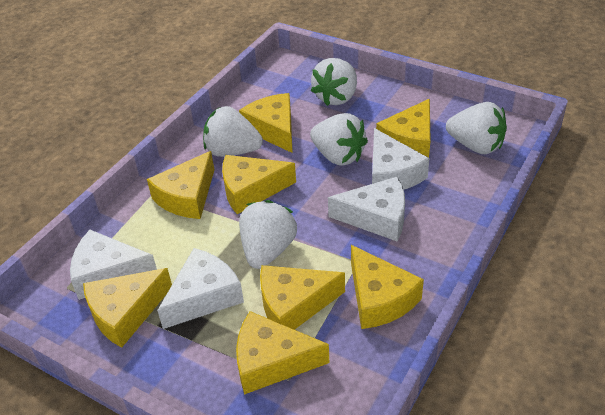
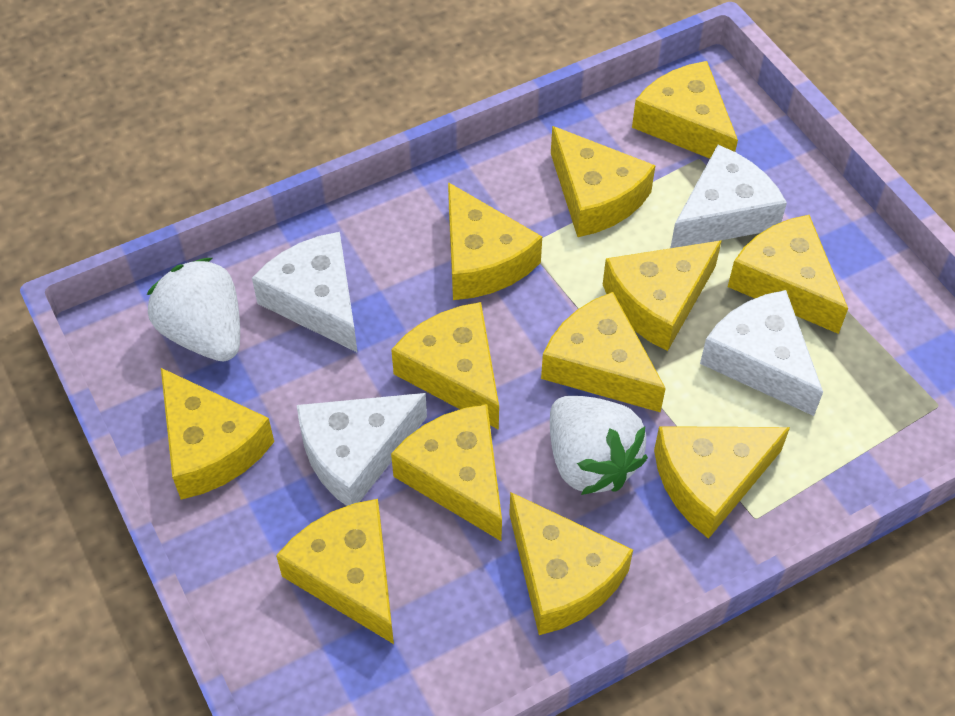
white strawberry: [203,106,263,157] [239,200,297,269] [310,113,368,166] [311,58,357,106] [446,102,507,154] = 5 -> [147,258,240,362] [550,396,648,495] = 2
yellow cheese: [83,268,172,348] [147,151,214,219] [222,155,296,214] [236,311,329,395] [239,93,293,153] [260,265,345,330] [351,245,424,329] [376,99,430,158] = 8 -> [161,368,274,500] [276,499,394,644] [391,302,499,430] [391,404,502,541] [448,182,542,300] [509,492,633,635] [541,292,666,413] [551,126,656,237] [603,240,722,351] [632,61,738,159] [654,426,790,539] [728,215,848,334] = 12

